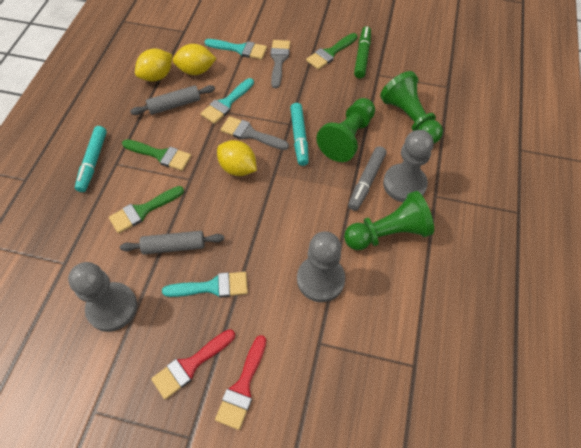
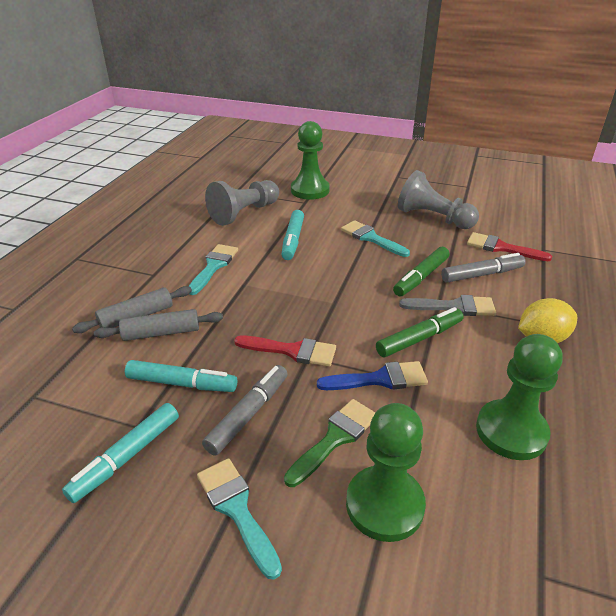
blue brush: none = 0 -> [317,361,428,390] = 1
green brush: [109,186,184,233] [122,139,191,171] [306,33,357,70] = 3 -> [284,399,375,487] = 1
green marker: [354,26,371,78] = 1 -> [376,307,463,357] [393,247,450,296] = 2
grey brush: [221,116,289,150] [270,40,290,88] = 2 -> [399,295,496,316] = 1
grey marker: [348,146,386,211] = 1 -> [202,365,288,455] [441,253,526,283] = 2
grey pawn: [68,262,137,332] [297,231,345,302] [383,130,434,202] = 3 -> [205,180,279,226] [398,170,479,229] = 2
turquoise marker: [75,126,107,192] [290,103,309,166] = 2 -> [62,403,179,503] [125,360,237,392] [281,210,304,260] = 3
yellow lemon: [135,49,172,82] [173,44,217,75] [217,140,257,176] = 3 -> [518,298,577,343] = 1

